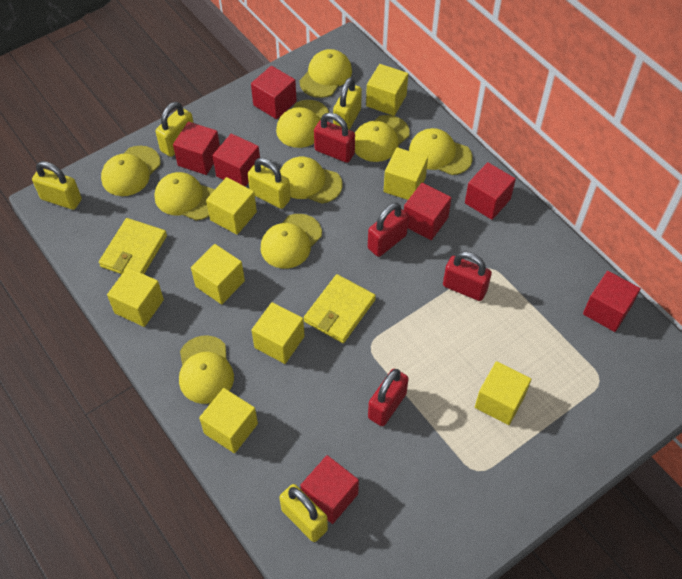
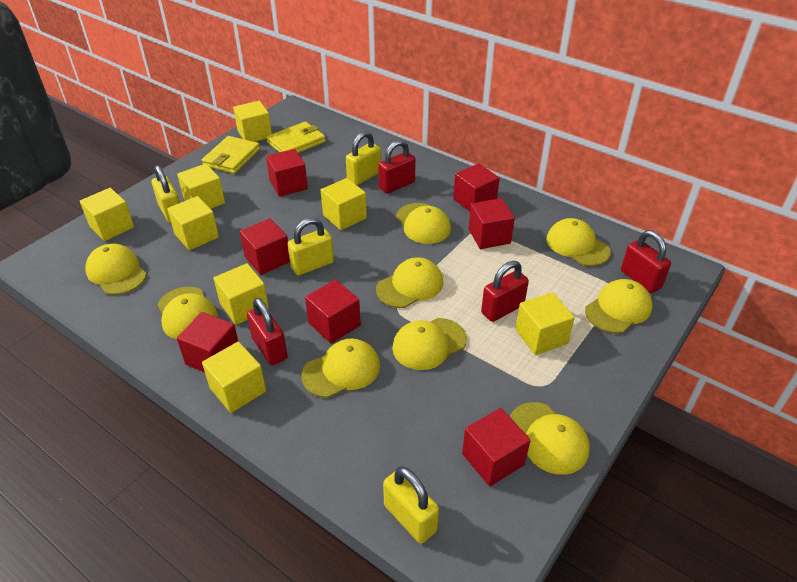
yellow padlock: [32,161,82,210] [155,102,194,157] [248,158,291,209] [279,484,328,542] [333,77,362,130] = 5 -> [151,165,180,223] [287,218,334,275] [346,131,381,185] [383,467,439,544] = 4

